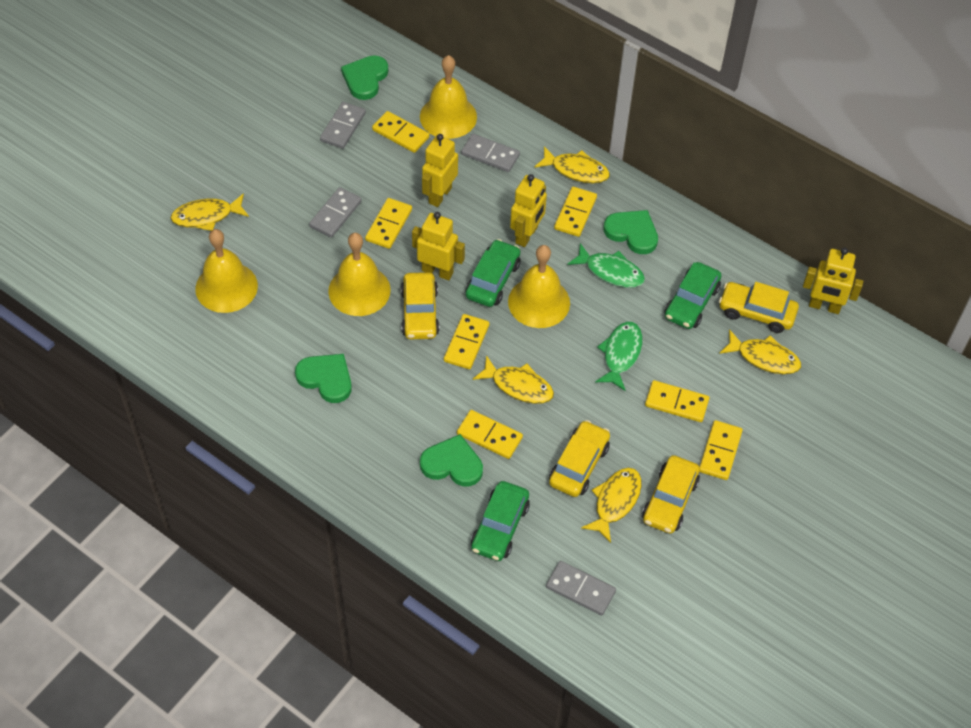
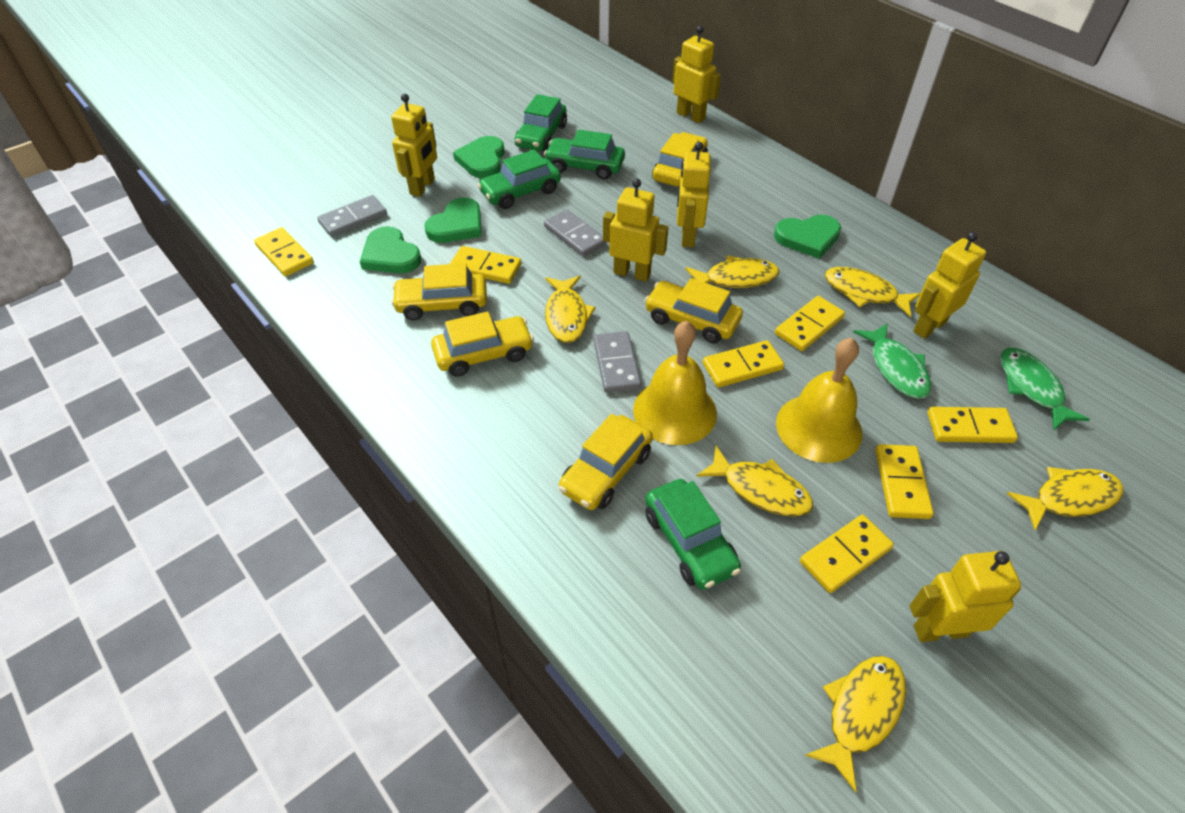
green car: [465,239,520,307] [471,481,530,561] [664,262,722,329] = 3 -> [477,150,561,209] [515,94,567,151] [544,130,625,180] [645,479,741,590] = 4
grey domino: [309,187,362,237] [320,102,366,149] [461,134,520,172] [546,561,616,616] = 4 -> [317,195,387,237] [544,209,607,257] [593,331,641,393] = 3
yellow bell: [195,229,258,313] [328,233,391,316] [420,55,477,139] [508,245,570,328] = 4 -> [633,321,717,445] [776,338,863,463] = 2
yellow car: [401,272,439,339] [549,420,610,497] [642,455,700,534] [719,282,799,333] = 4 -> [391,263,487,321] [431,311,534,377] [558,414,653,510] [644,278,743,343] [652,132,708,187] = 5
yellow fish: [171,193,249,231] [473,355,554,404] [535,146,610,183] [581,468,642,543] [719,329,801,374] = 5 -> [545,275,596,343] [686,256,779,288] [696,446,813,516] [805,656,906,792] [825,267,921,317] [1007,467,1123,530] = 6
yellow robot: [412,212,465,280] [422,134,458,207] [510,174,547,247] [803,248,863,314] = 4 -> [391,94,437,197] [603,179,668,282] [672,26,721,123] [677,142,710,247] [910,551,1021,642] [913,232,986,339] = 6

